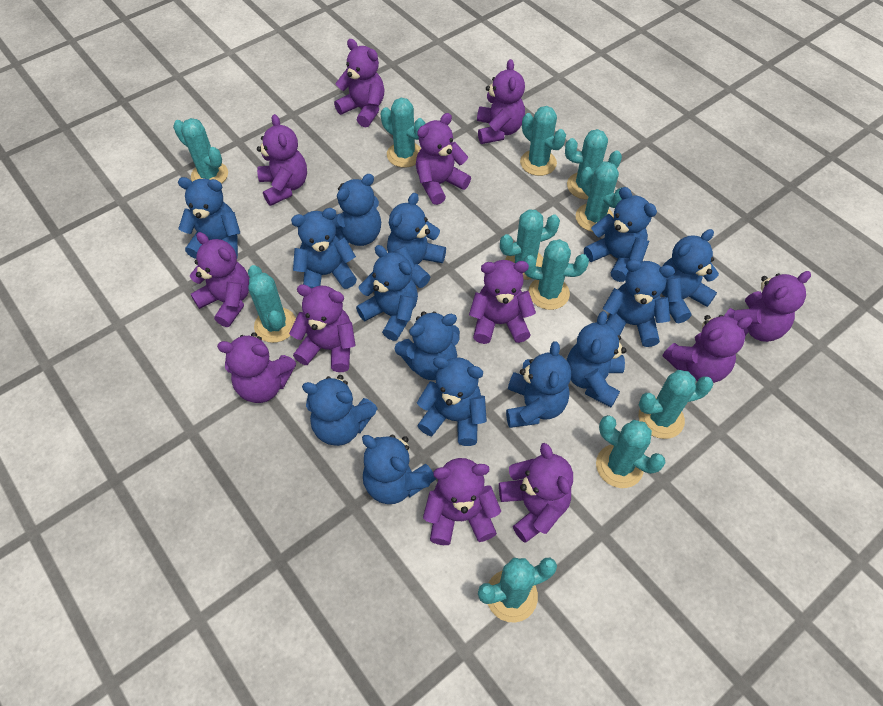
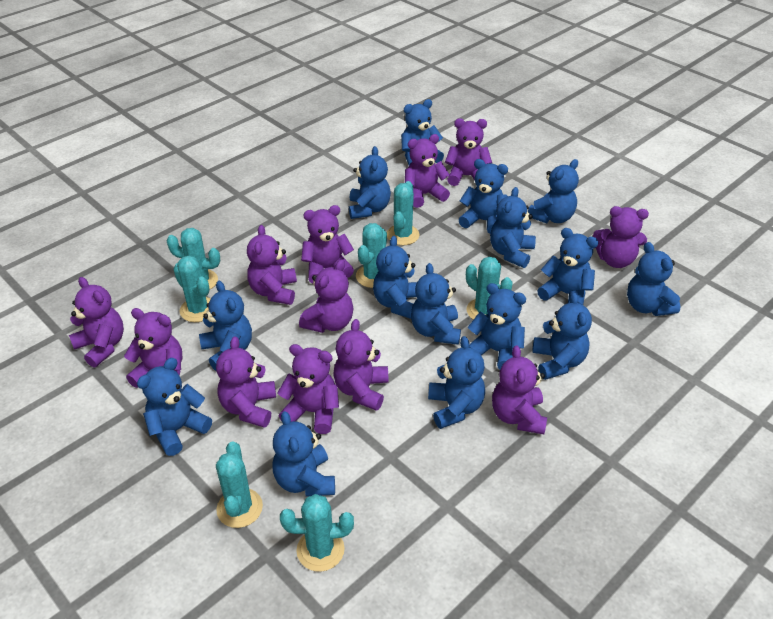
blue teddy bear: [178,177,240,259] [291,208,357,289] [302,375,378,446] [333,174,381,246] [356,245,418,341] [362,435,436,504] [387,193,446,288] [395,311,460,380] [417,357,487,446] [506,341,571,428] [567,311,627,407] [584,187,657,282] [603,260,675,347] [662,229,719,323] = 14 -> [137,358,212,456] [199,281,252,372] [272,411,335,497] [349,146,391,219] [373,236,417,319] [401,99,444,165] [411,263,461,345] [428,336,485,429] [459,159,508,234] [467,283,526,369] [490,187,536,268] [528,159,579,223] [532,292,592,380] [537,228,599,305] [627,242,680,316] = 15
turquoise cactus: [173,118,228,184] [248,265,296,343] [381,98,426,167] [478,558,557,623] [500,209,560,280] [520,106,566,176] [524,239,589,310] [565,129,622,199] [576,162,622,232] [596,415,665,488] [638,370,713,439] = 11 -> [167,228,220,289] [173,256,211,322] [216,441,263,528] [280,494,354,572] [356,223,387,288] [387,181,420,245] [466,257,513,320] = 7

